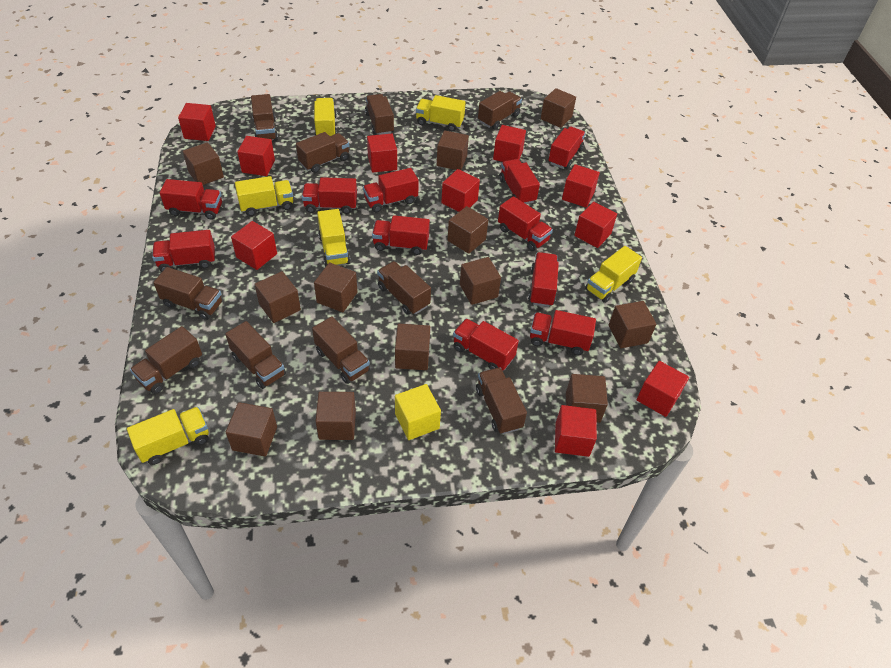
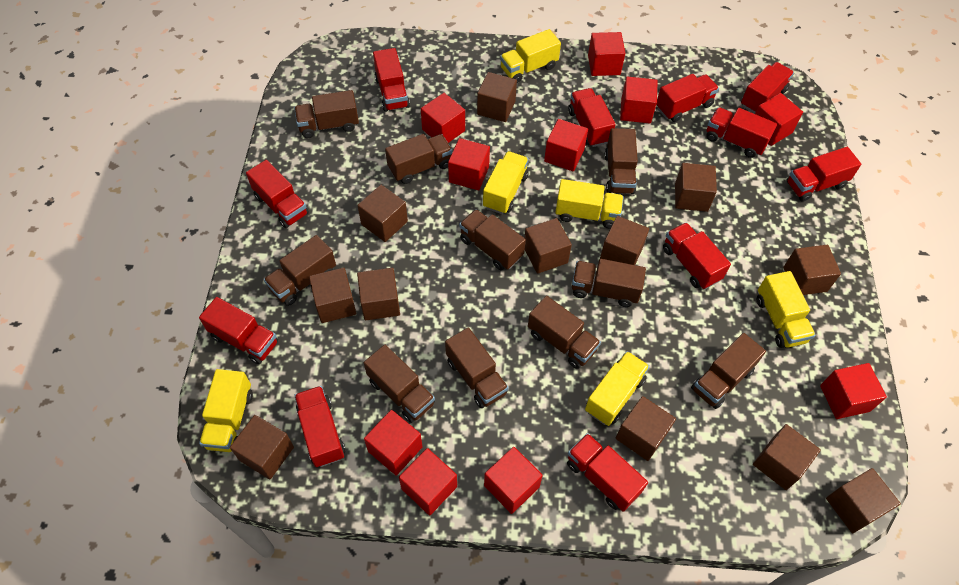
yellow cube: [395,384,441,440] = 1 -> none = 0

